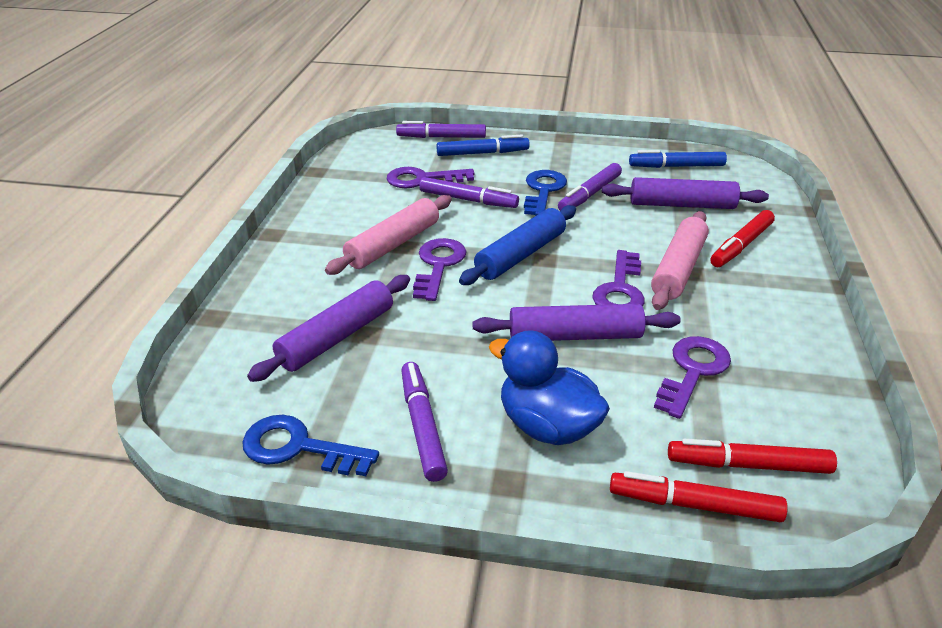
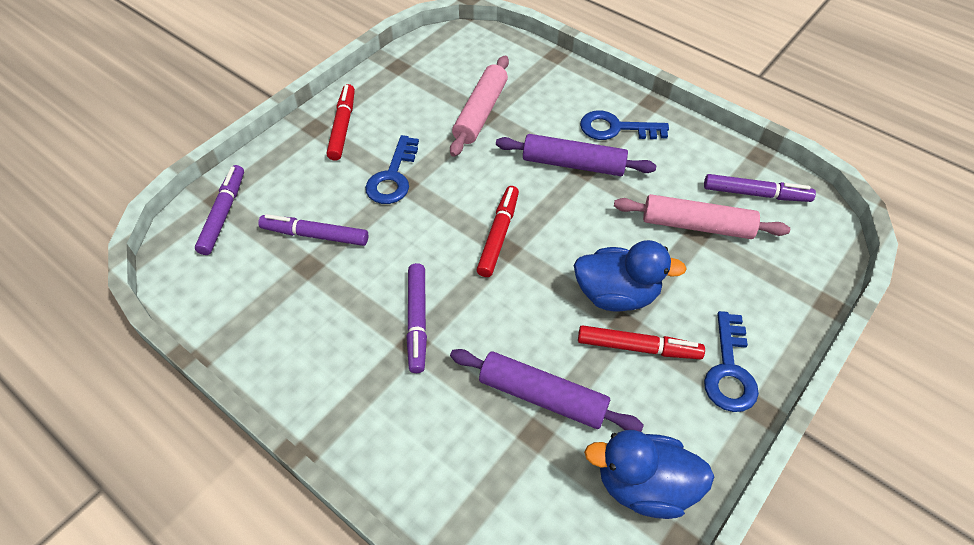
blue duck: [489,330,610,445] = 1 -> [574,240,687,312] [584,430,714,519] = 2
blue key: [242,415,379,476] [524,170,567,216] = 2 -> [365,135,419,204] [580,110,669,140] [704,311,759,412] = 3
blue marker: [437,135,530,156] [629,150,727,168] = 2 -> none = 0
blue rolling pin: [459,205,576,285] = 1 -> none = 0
purple key: [387,167,474,188] [413,238,467,301] [592,250,645,306] [654,336,731,419] = 4 -> none = 0
purple rolling pin: [247,275,410,382] [473,304,681,341] [602,177,769,209] = 3 -> [450,349,644,432] [496,134,657,176] = 2

